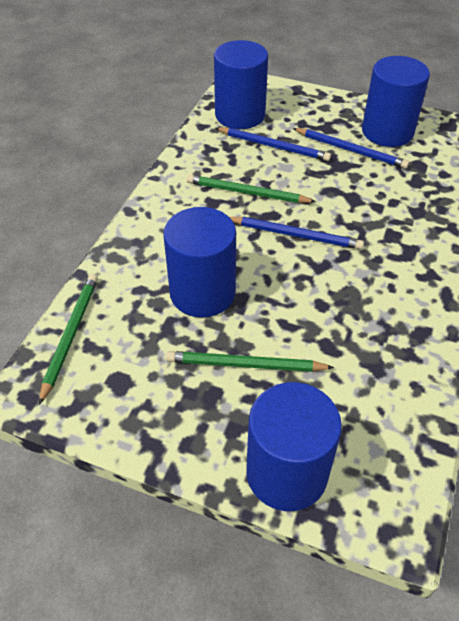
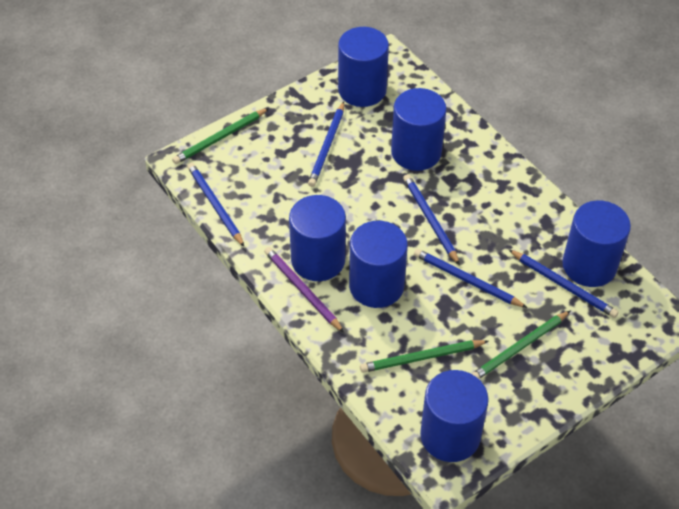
blue cylinder: [163,207,236,318] [214,40,268,129] [246,382,342,511] [362,56,430,147] = 4 -> [289,195,346,281] [338,27,389,107] [349,221,408,308] [391,88,447,171] [420,370,489,462] [562,200,631,287] = 6
blue pencil: [215,127,331,161] [229,217,364,250] [293,128,409,169] = 3 -> [187,162,244,247] [308,102,344,187] [403,174,460,265] [414,249,527,308] [508,249,619,318] = 5
purple pencil: none = 0 -> [264,247,344,333] = 1

